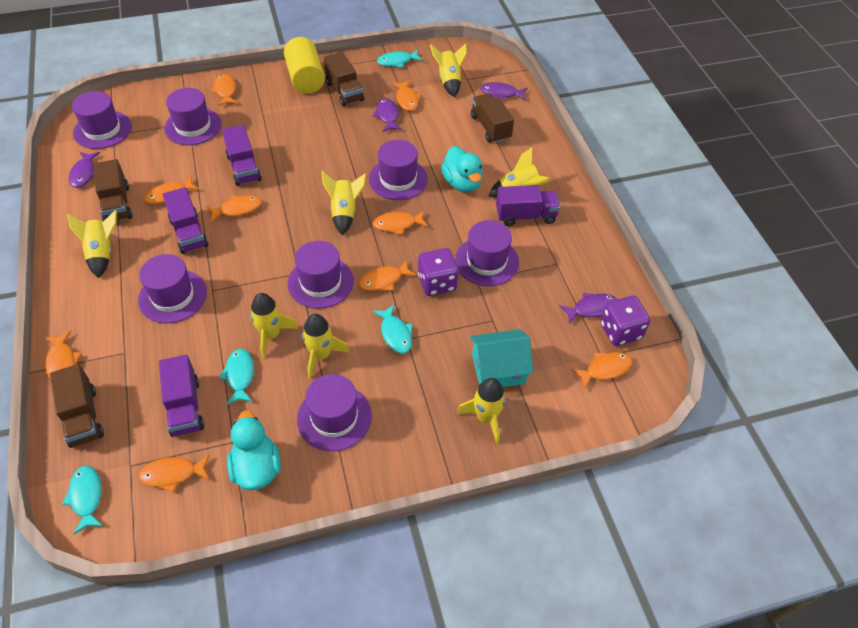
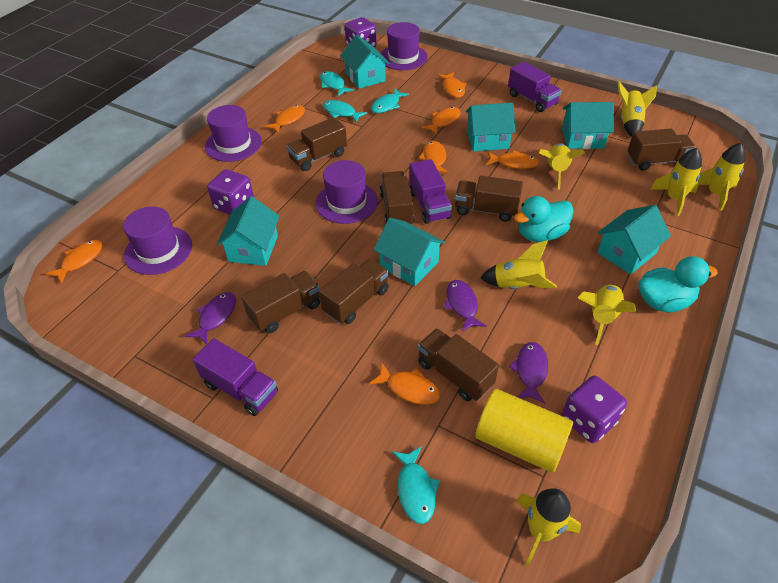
brown truck: [50,364,104,448] [94,159,132,221] [324,52,364,107] [471,93,514,143] = 4 -> [241,271,320,333] [286,117,347,171] [319,259,389,324] [379,171,414,224] [418,328,499,401] [455,176,523,222] [627,129,696,171] = 7
orange fish: [45,331,82,380] [138,455,210,493] [144,176,199,204] [207,196,262,222] [210,74,238,106] [358,260,416,291] [373,211,428,235] [393,80,421,111] [571,352,633,389] = 9 -> [45,240,102,283] [264,105,305,133] [369,363,440,405] [419,141,449,174] [421,107,461,135] [437,72,466,98] [486,150,539,169] = 7
purple dice: [418,248,458,296] [600,296,651,346] = 2 -> [207,169,254,215] [345,17,377,47] [562,375,627,443] = 3
purple fish: [69,152,100,188] [373,98,402,132] [480,82,527,101] [559,293,617,324] = 4 -> [185,292,236,345] [444,280,486,332] [509,342,548,404] = 3
purple hat: [72,91,132,149] [138,254,207,323] [164,88,222,145] [288,241,354,309] [297,374,372,451] [369,140,428,200] [455,220,519,286] = 7 -> [123,206,192,275] [205,105,262,162] [316,160,378,224] [381,22,428,70] = 4
purple truck: [159,355,204,437] [162,187,208,254] [222,125,261,186] [496,185,560,226] = 4 -> [193,338,278,416] [409,159,452,224] [508,61,562,112] = 3
turquoise house: [470,329,533,387] = 1 -> [217,196,280,266] [340,35,389,89] [374,218,445,286] [466,102,516,152] [562,102,614,149] [597,205,671,274] = 6

